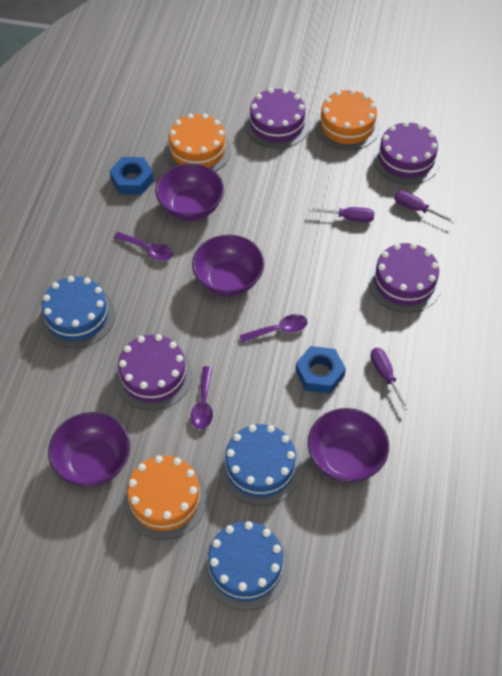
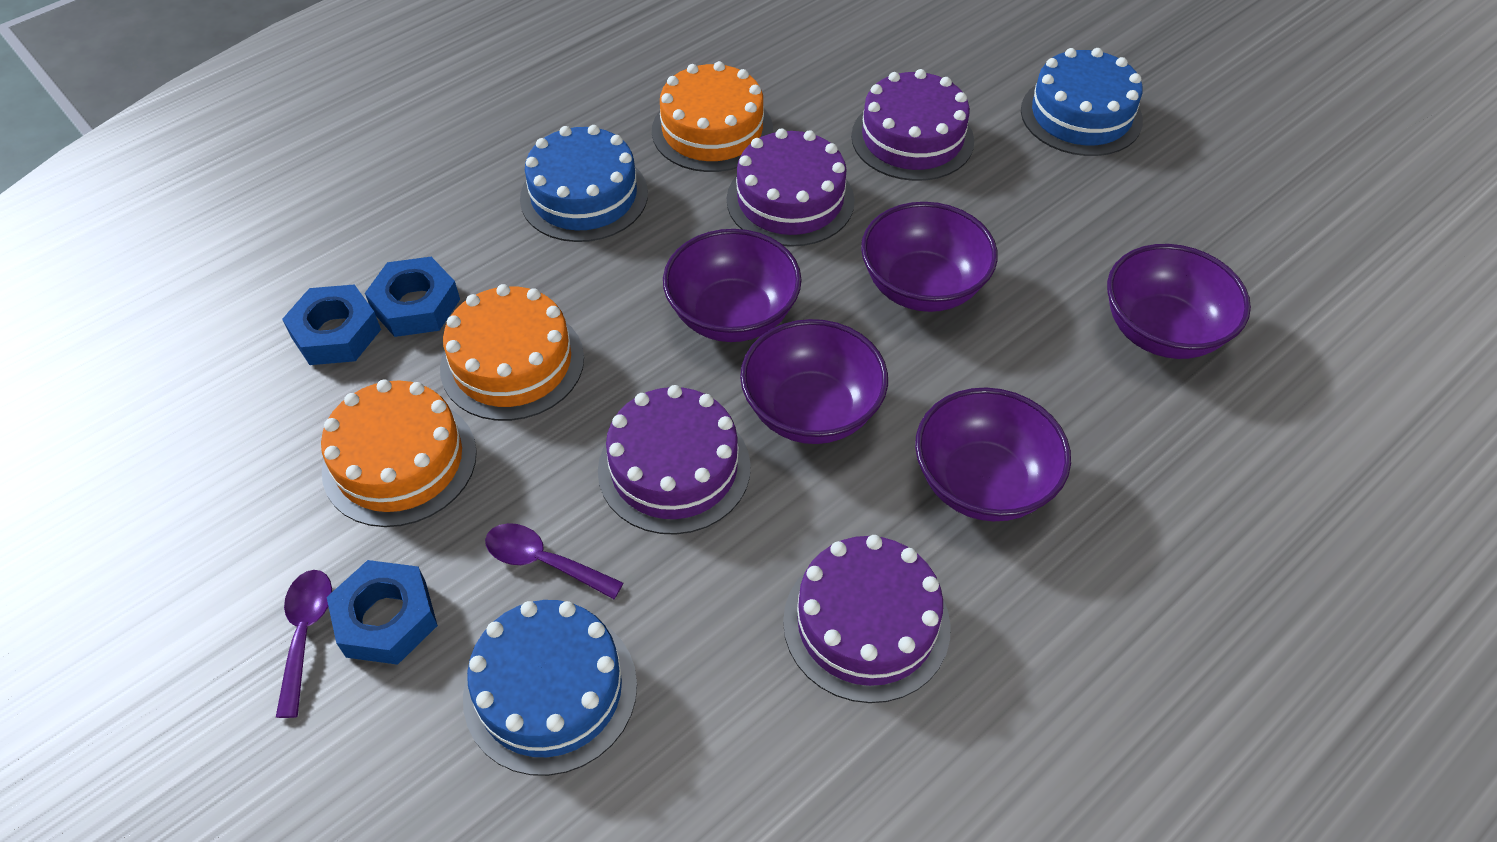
blue nut: [109,157,154,195] [295,346,346,393] = 2 -> [282,284,381,365] [327,560,438,665] [365,257,460,337] = 3
purple bowl: [48,412,130,487] [156,164,224,221] [192,235,264,297] [308,408,389,483] = 4 -> [663,229,802,342] [740,319,888,444] [861,202,998,312] [915,387,1071,521] [1107,244,1251,359] = 5
purple screwdriver: [309,207,374,222] [371,348,409,410] [394,190,455,223] = 3 -> none = 0
purple spoon: [114,232,173,261] [190,366,213,429] [239,314,308,343] = 3 -> [276,570,332,718] [485,523,623,599] = 2

